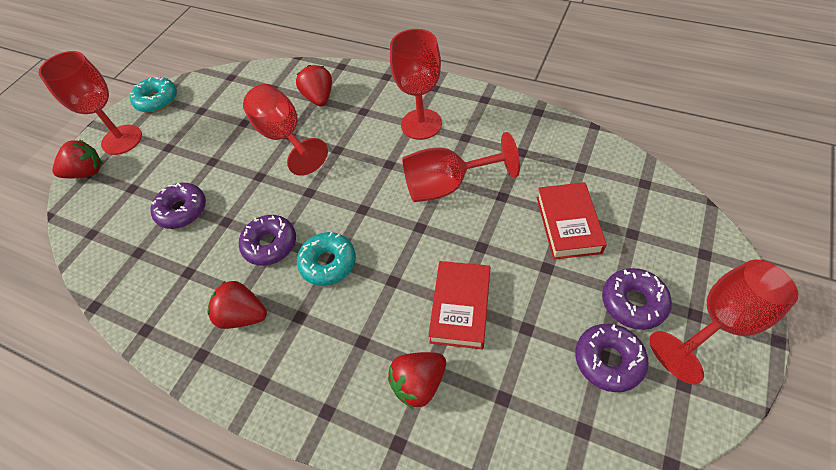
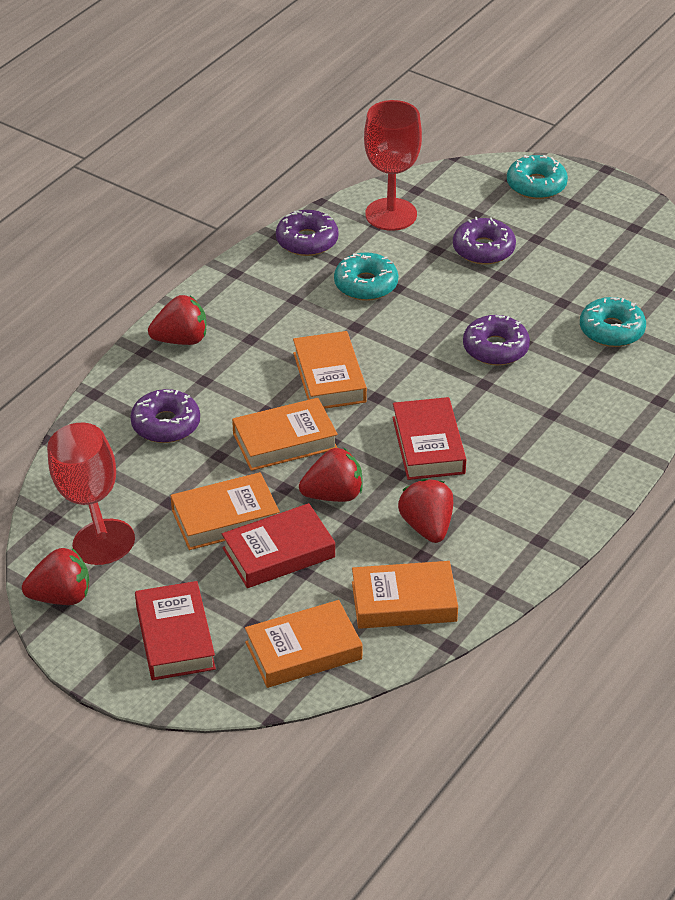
orange book: none = 0 -> [171,472,280,550] [232,398,338,471] [245,600,363,688] [293,331,367,409] [352,561,458,629] = 5
red book: [428,261,491,350] [537,182,607,260] = 2 -> [135,581,216,680] [222,503,335,588] [392,397,466,480] = 3
red goblet: [39,51,142,155] [243,84,328,176] [390,29,442,140] [402,132,520,202] [649,259,798,385] = 5 -> [47,423,135,565] [364,100,422,231] = 2
turquoise donut: [130,77,177,113] [297,232,356,286] = 2 -> [334,252,398,301] [507,155,568,199] [580,297,646,347] = 3

